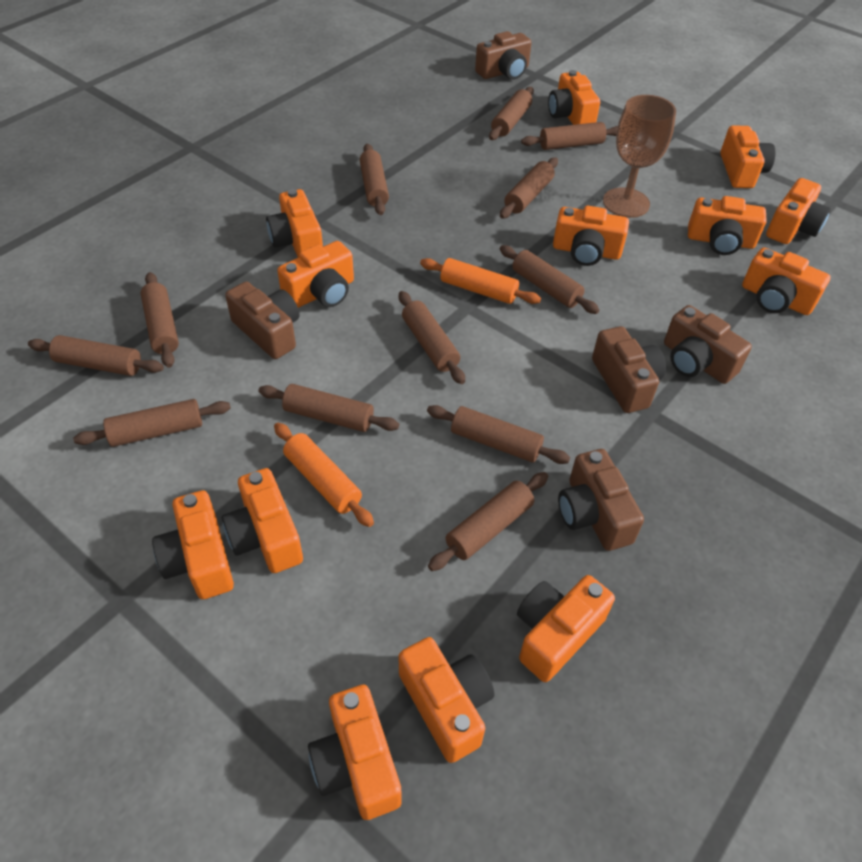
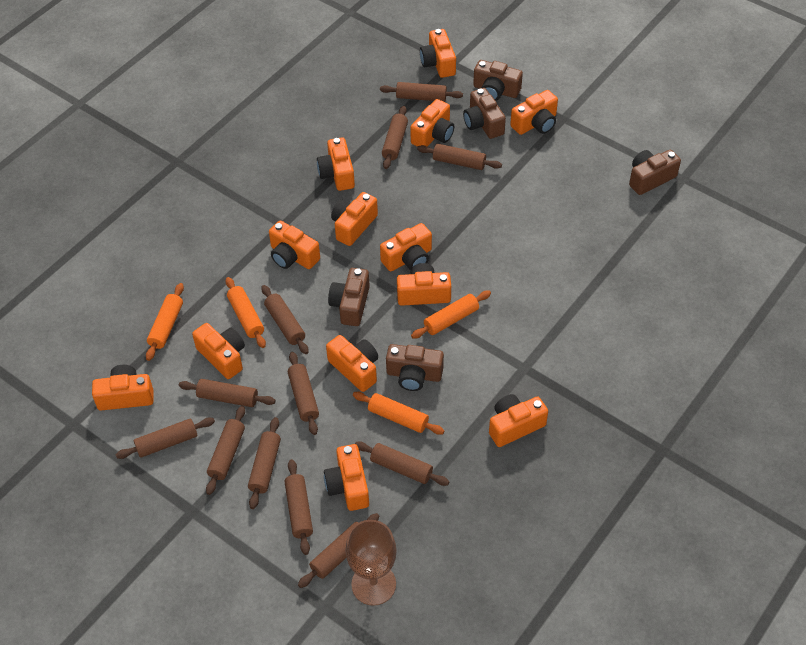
orange rolling pin: [274,423,374,527] [420,258,541,304] = 2 -> [146,283,184,361] [226,277,266,348] [353,392,445,435] [411,291,491,339] = 4

